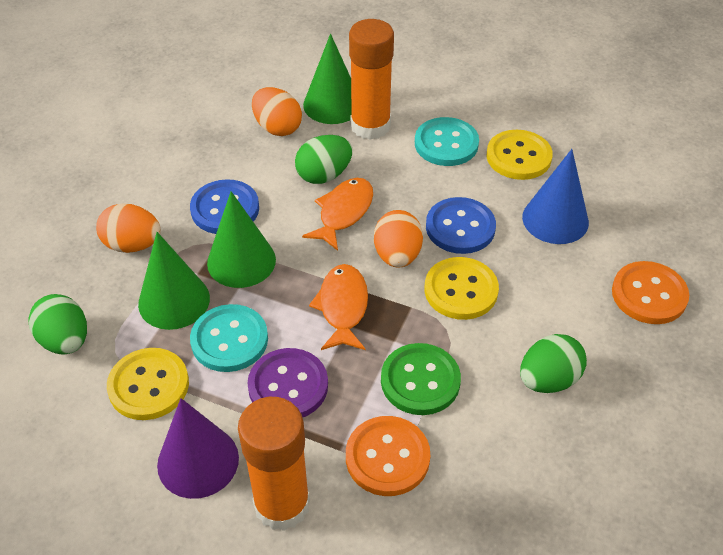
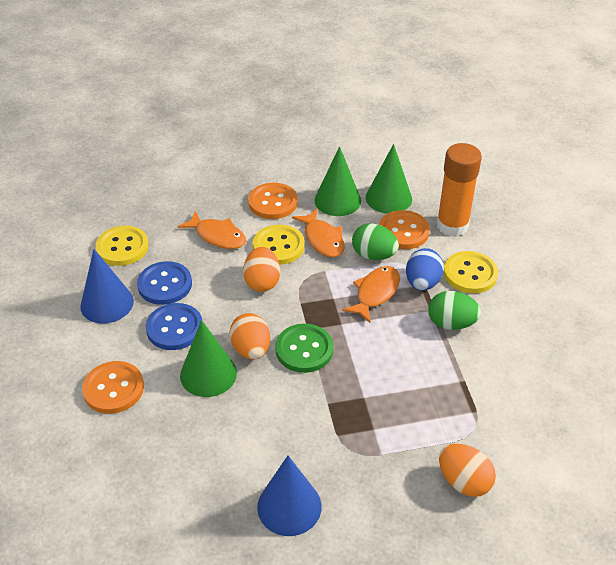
blue cone: [522,149,589,244] = 1 -> [80,249,134,324] [257,456,321,536] = 2
blue egg: none = 0 -> [406,248,444,291] = 1
green egg: [28,294,87,355] [295,135,352,184] [520,334,587,393] = 3 -> [352,224,399,260] [428,291,481,330] = 2
orange button: [346,416,430,496] [612,261,689,324] = 2 -> [82,361,144,414] [248,183,298,219] [379,210,430,249] = 3
orange fish: [302,178,373,251] [309,264,368,350] = 2 -> [177,211,246,249] [292,208,345,258] [342,266,400,323] = 3
orange glue stick: [238,397,310,531] [349,19,394,140] = 2 -> [436,143,482,236] = 1
purple button: [247,348,328,418] = 1 -> none = 0
purple cone: [157,398,239,499] = 1 -> none = 0
turquoise button: [190,304,268,372] [415,117,479,166] = 2 -> none = 0

